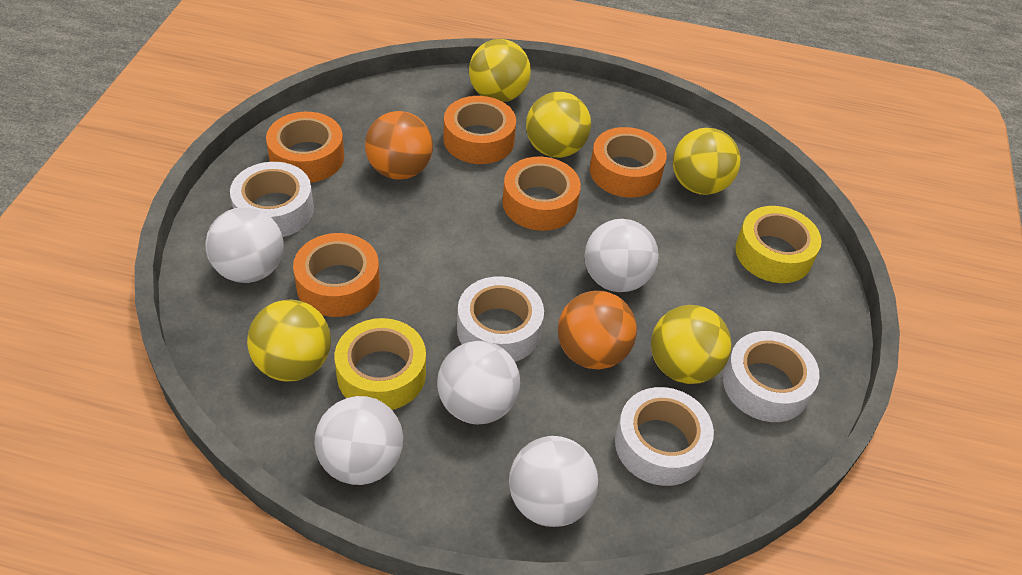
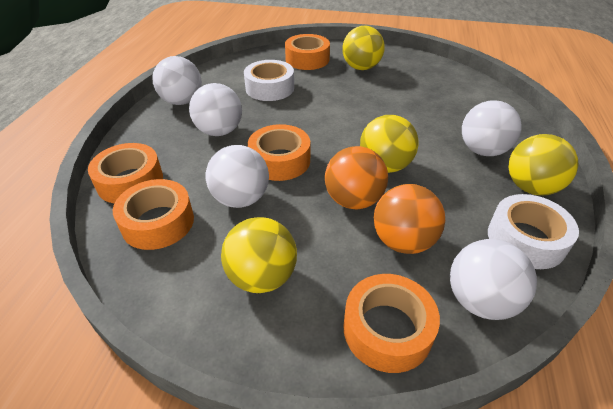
white tape: [230,162,314,237] [457,276,544,362] [615,387,714,486] [723,331,820,422] = 4 -> [244,60,294,101] [488,194,579,269] = 2
yellow ball: [247,300,331,381] [469,39,531,102] [526,92,591,158] [651,305,731,384] [673,128,740,195] = 5 -> [221,217,297,293] [342,26,385,70] [360,115,419,173] [509,134,579,195] = 4
yellow tape: [335,318,426,410] [735,206,822,283] = 2 -> none = 0

